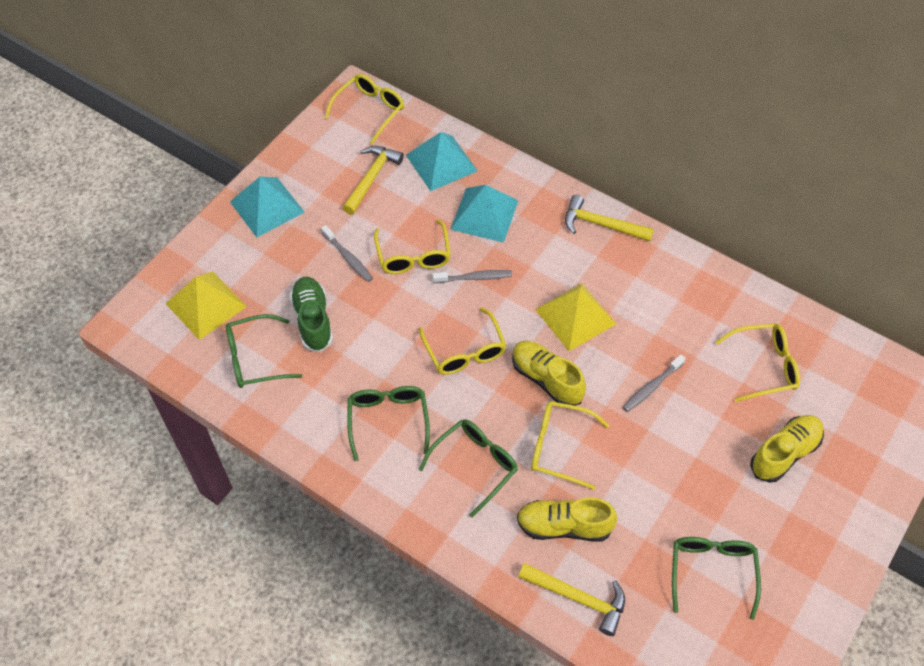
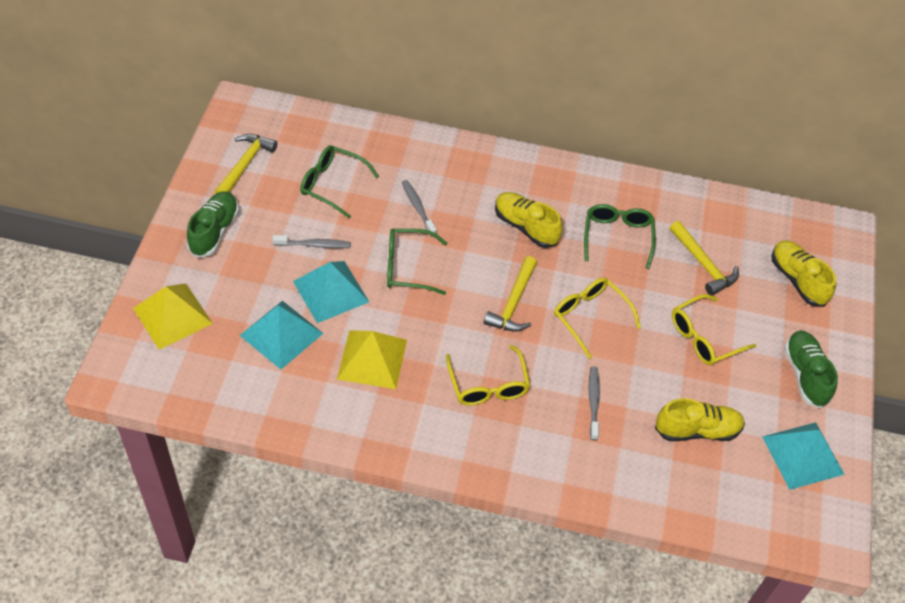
green glasses: [226,314,302,388] [347,386,430,461] [419,419,518,518] [672,537,761,620] = 4 -> [300,145,379,218] [387,229,447,295] [584,204,656,269] = 3
green shoe: [290,277,333,352] = 1 -> [187,191,239,258] [784,331,838,409] = 2
yellow glasses: [325,74,404,145] [374,219,451,274] [419,307,507,375] [531,401,610,490] [716,323,800,402] = 5 -> [446,345,530,406] [554,278,641,359] [672,294,756,365] = 3

